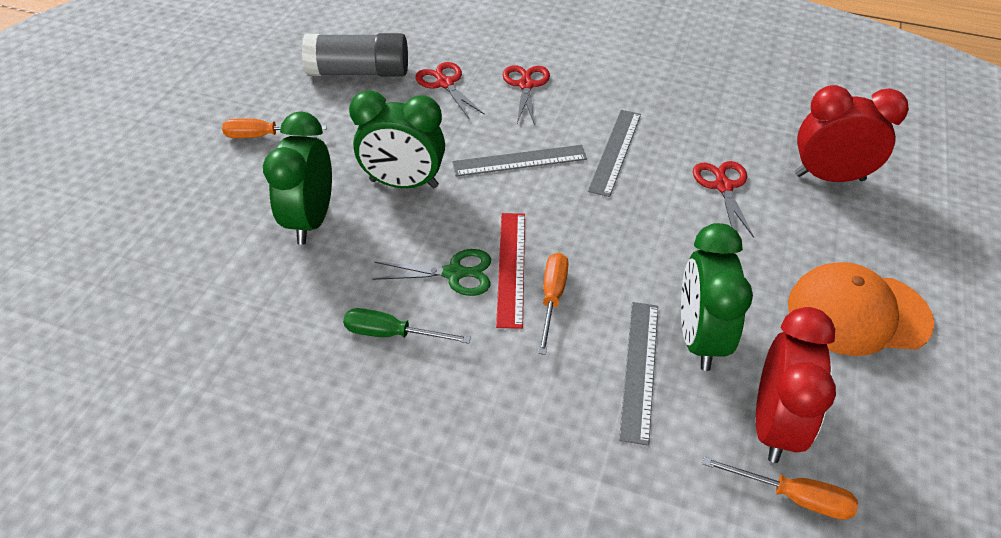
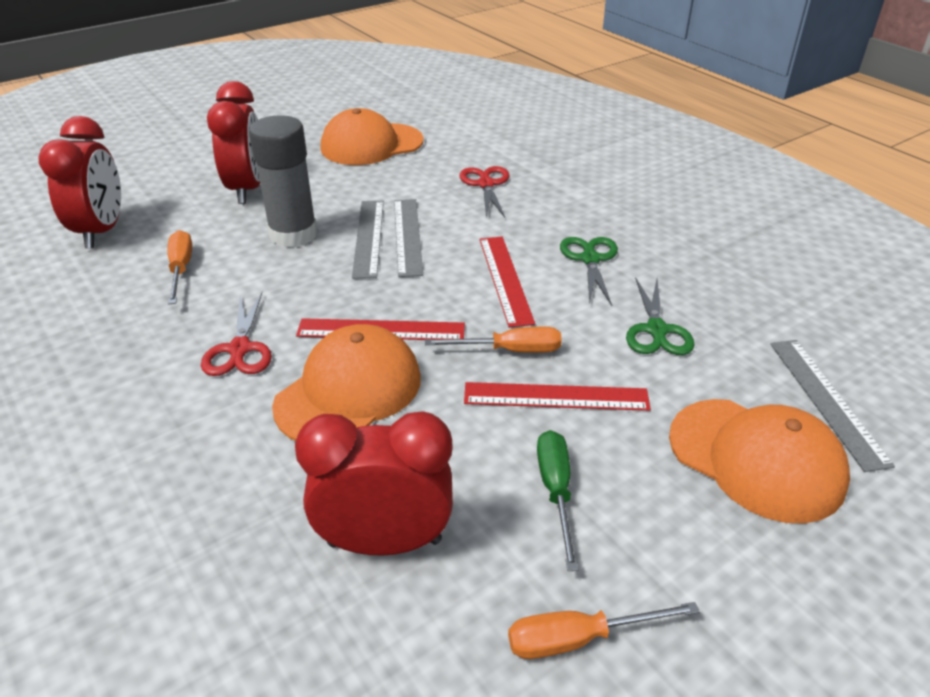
green clock: [263,111,332,245] [349,90,445,188] [681,223,753,371] = 3 -> none = 0
green scissors: [372,249,491,296] = 1 -> [560,237,618,306] [626,277,694,355] = 2
orange cap: [788,262,934,356] = 1 -> [272,324,421,441] [321,108,424,165] [669,399,850,524] = 3
red clock: [756,307,836,463] [795,85,909,182] = 2 -> [39,116,121,248] [207,81,260,204] [295,411,453,556] = 3
red ruler: [496,213,525,329] = 1 -> [296,318,465,340] [464,382,651,411] [480,237,535,327] = 3
red scissors: [415,62,485,118] [503,65,550,125] [693,161,754,238] = 3 -> [201,292,272,376] [459,166,509,217] = 2

